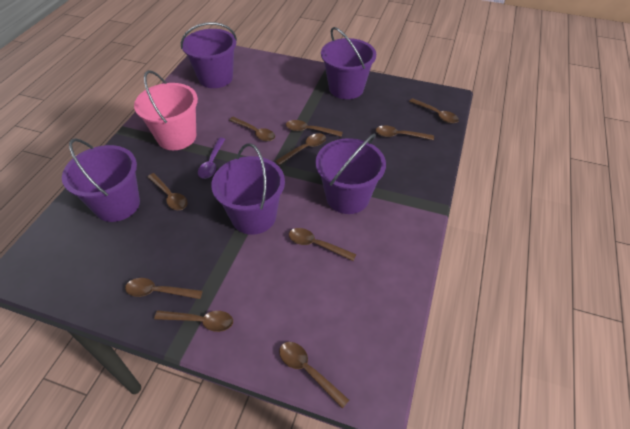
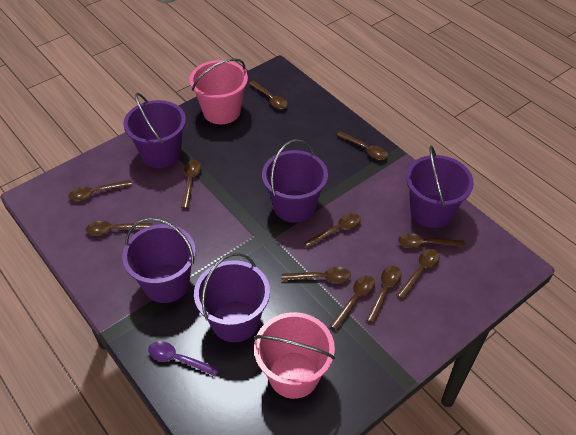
brown spoon: [125,278,203,299] [147,173,188,210] [154,310,233,332] [229,117,275,141] [275,133,326,165] [279,342,349,409] [286,120,343,137] [289,228,356,261] [376,126,434,140] [409,98,459,124] = 10 -> [69,180,132,201] [86,221,153,235] [181,160,201,209] [249,81,288,109] [282,267,351,283] [304,213,361,248] [330,276,375,330] [337,131,388,160] [366,266,401,323] [397,249,440,300] [398,233,465,248] = 11
pink bucket: [134,70,198,150] = 1 -> [189,58,248,124] [254,312,335,399] = 2

